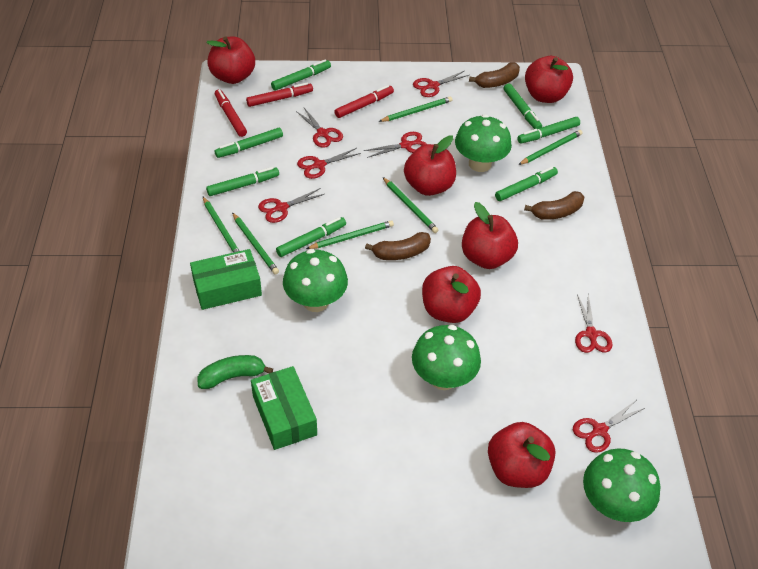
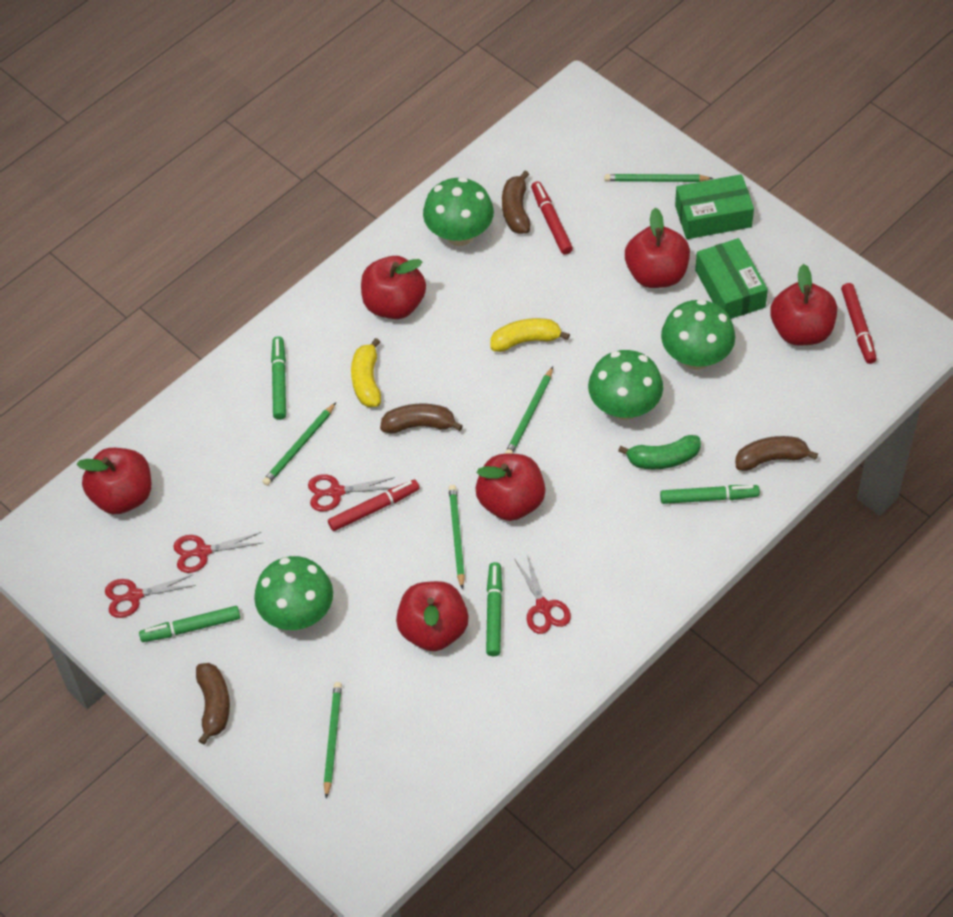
brown banana: [365,232,431,260] [469,62,520,88] [524,191,584,220] = 3 -> [196,663,230,745] [380,403,463,433] [502,171,530,234] [735,436,818,471] = 4
green marker: [206,167,279,196] [215,128,283,158] [271,60,331,90] [276,217,346,257] [495,167,558,201] [504,83,542,129] [517,117,580,143] = 7 -> [139,606,240,642] [271,336,286,420] [486,562,503,656] [660,485,760,504] = 4
green pencil: [203,197,239,253] [232,212,279,275] [306,220,394,249] [378,96,452,122] [383,177,438,233] [518,130,583,165] = 6 -> [262,403,336,486] [324,682,342,798] [449,485,465,589] [505,367,553,454] [604,174,713,182] = 5
red scissors: [258,188,324,223] [296,108,343,148] [297,148,361,179] [364,132,426,158] [413,71,469,97] [573,401,645,453] [575,294,613,353] = 7 -> [105,575,196,618] [173,532,262,573] [308,474,395,512] [515,555,571,634] = 4
yellow banana: none = 0 -> [351,338,381,407] [490,318,570,352] = 2

